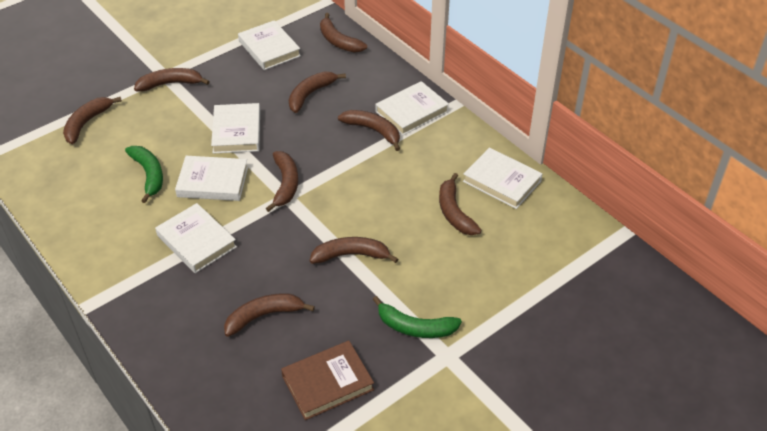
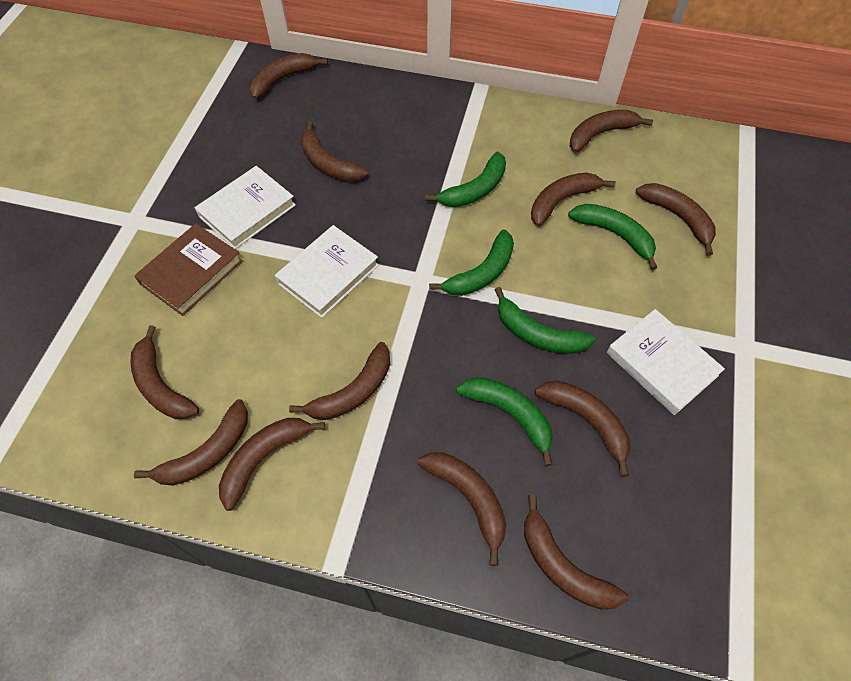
brown banana: [63,97,122,144] [134,68,210,91] [224,293,315,337] [266,151,298,212] [289,72,346,113] [310,237,398,264] [320,13,367,53] [338,110,400,151] [439,173,482,235] = 9 -> [130,325,199,419] [134,399,248,486] [219,418,325,511] [249,53,328,99] [289,342,390,420] [300,121,368,182] [418,452,506,566] [524,494,629,610] [531,173,615,226] [535,381,630,477] [570,110,653,153] [636,183,716,256] = 12
green banana: [125,146,163,203] [373,296,462,338] = 2 -> [425,152,506,207] [429,229,514,296] [456,377,553,466] [495,287,595,354] [568,204,658,270] = 5
white book: [155,203,237,273] [175,156,248,201] [211,103,260,154] [238,20,301,70] [375,81,449,136] [463,148,543,209] = 6 -> [195,166,296,249] [275,225,379,318] [607,309,725,415] = 3

